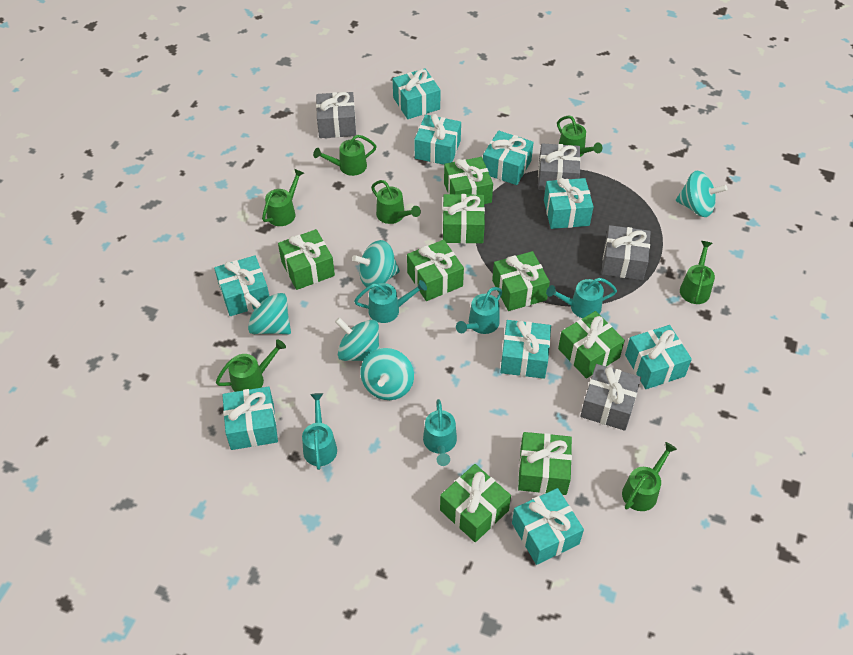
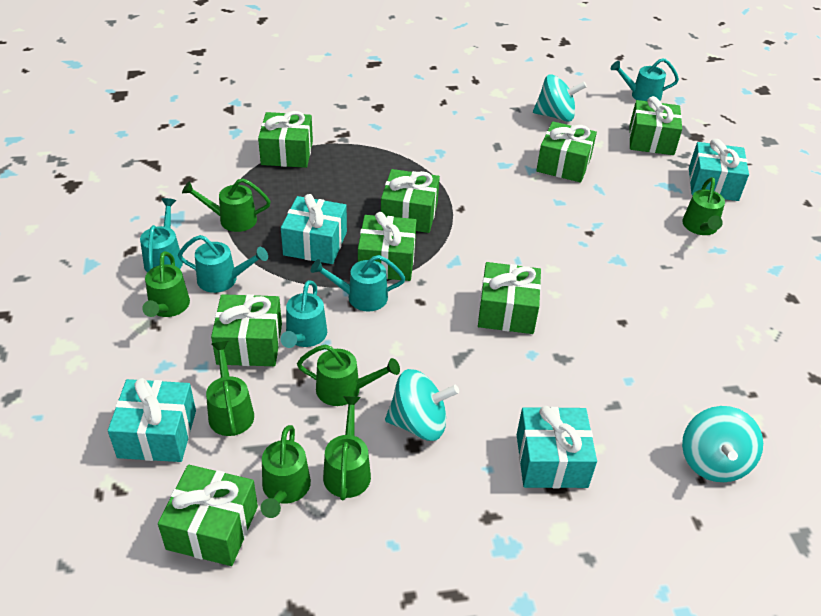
grey gift: [316,92,356,138] [538,143,581,190] [580,364,641,431] [602,225,651,280] = 4 -> none = 0
turquoise gift: [214,255,269,316] [222,386,278,450] [393,68,441,119] [414,114,461,165] [483,130,534,185] [500,320,551,379] [512,488,584,565] [544,178,593,229] [625,325,692,389] = 9 -> [108,378,196,462] [281,194,347,264] [517,406,597,488] [689,139,749,201] = 4
turquoise spinning top: [243,292,291,334] [335,317,379,361] [352,240,400,287] [361,348,414,400] [676,171,727,217] = 5 -> [385,369,459,441] [533,74,587,122] [682,406,763,482] = 3

